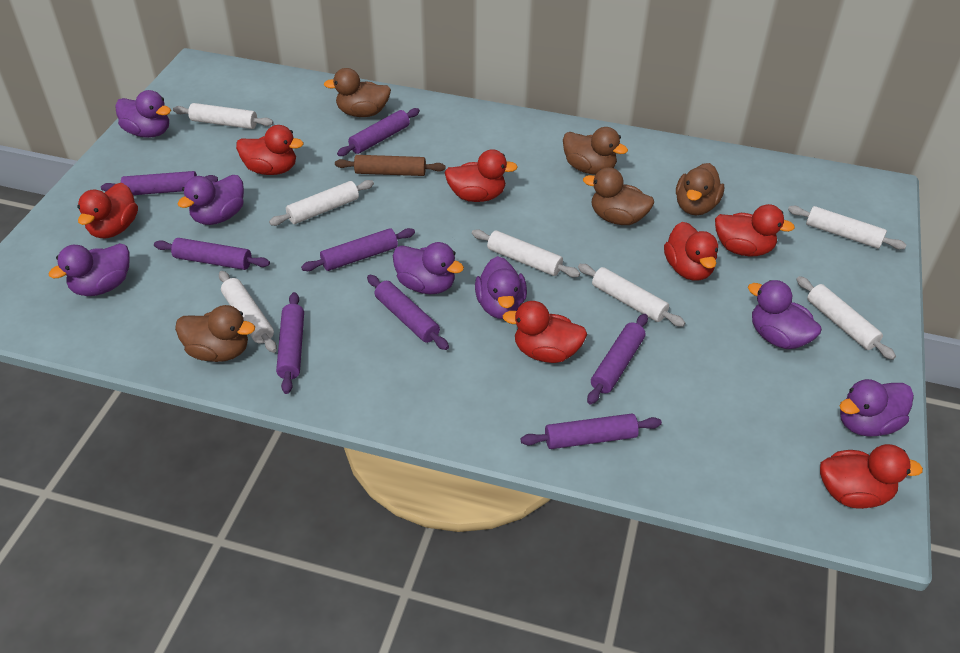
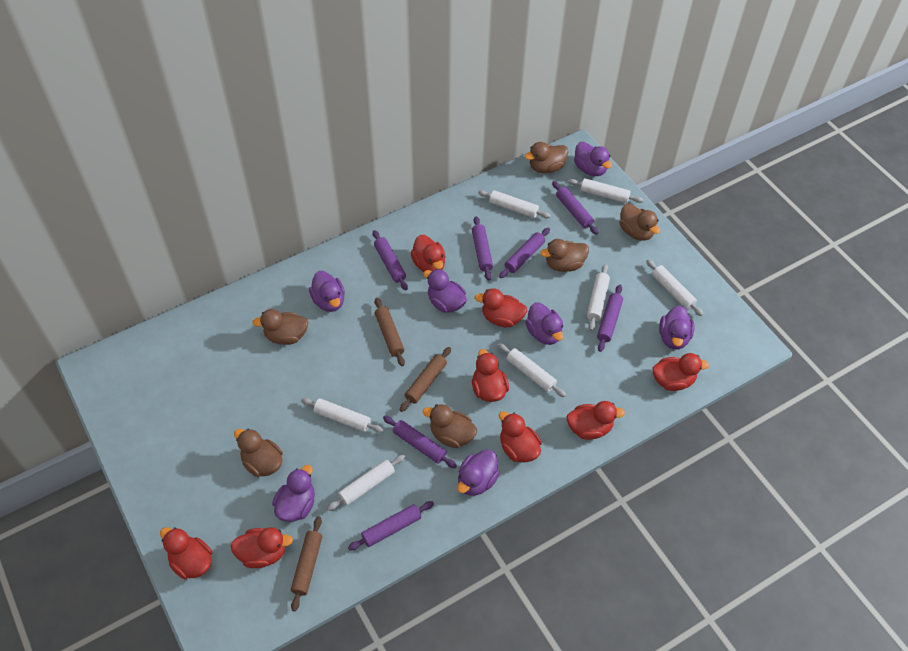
brown duck: [175,305,255,362] [324,68,391,117] [563,127,628,175] [583,167,654,225] [676,163,724,215] = 5 -> [234,428,283,477] [252,309,309,345] [423,404,477,448] [525,142,568,173] [540,239,589,272] [619,204,660,240] = 6
brown rolling pin: [335,155,445,176] = 1 -> [291,516,322,612] [375,298,405,366] [400,347,451,412] = 3
purple rolling pin: [101,171,218,195] [154,238,270,270] [276,292,304,394] [301,228,415,271] [337,108,420,156] [367,275,449,350] [521,414,662,449] [587,314,648,405] = 8 -> [348,501,434,551] [373,230,408,290] [383,416,457,468] [472,216,493,281] [499,228,550,278] [552,181,598,235] [597,285,623,352] = 7
red duck: [77,183,138,238] [236,125,304,175] [444,149,518,202] [503,301,587,363] [664,222,718,281] [715,204,795,256] [820,444,923,509] = 7 -> [160,527,212,579] [230,527,293,568] [411,235,446,272] [472,349,509,402] [475,288,527,327] [499,411,542,462] [567,401,625,440] [652,353,709,391] = 8

